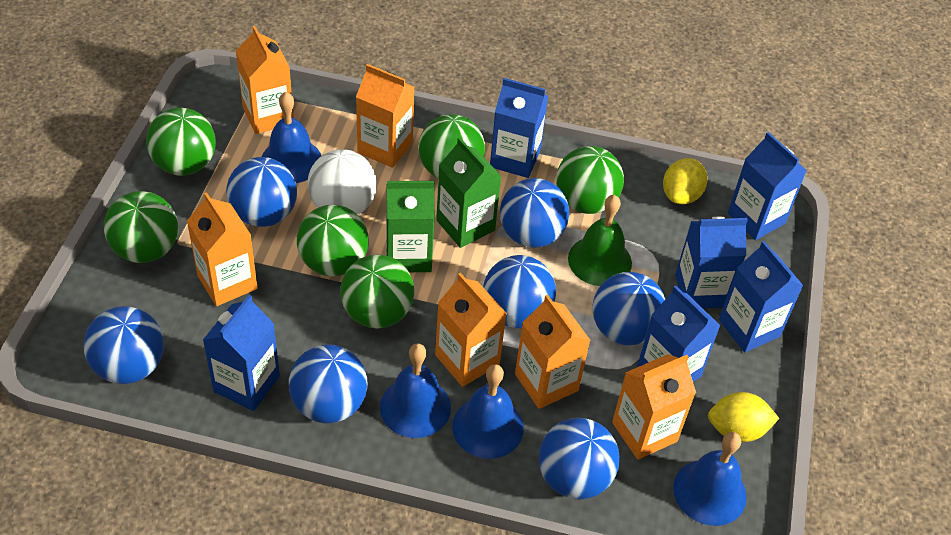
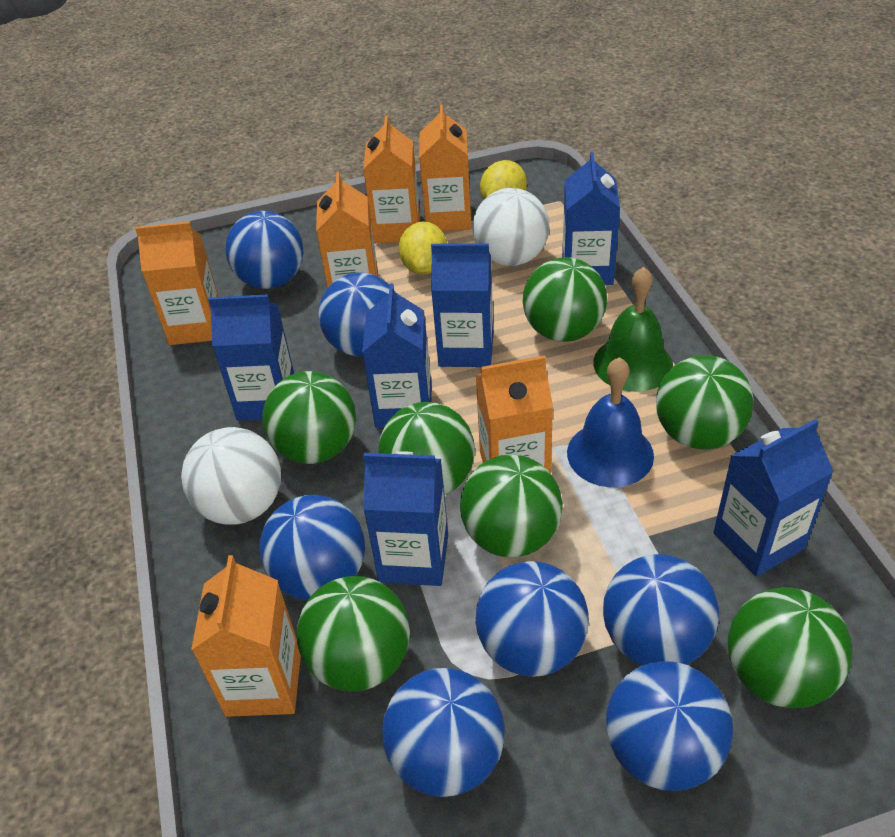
blue bell: [262,92,321,183] [380,343,451,438] [452,364,524,459] [673,432,747,526] = 4 -> [567,357,654,487] = 1
green ball: [104,191,178,263] [146,108,216,176] [297,205,369,276] [340,255,414,329] [418,114,485,179] [556,146,624,214] = 6 -> [263,371,356,464] [297,576,410,692] [378,402,475,495] [460,455,563,557] [523,257,607,342] [656,355,754,449] [728,587,852,708] = 7
green carton: [386,181,434,272] [436,137,502,248] = 2 -> none = 0
white ball: [307,149,377,215] = 1 -> [181,427,281,525] [473,188,549,266] = 2

